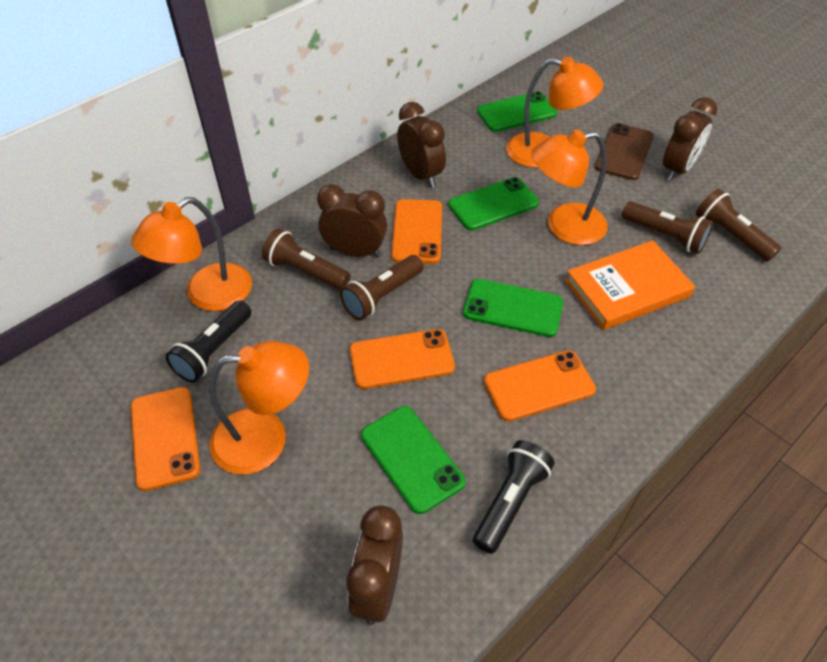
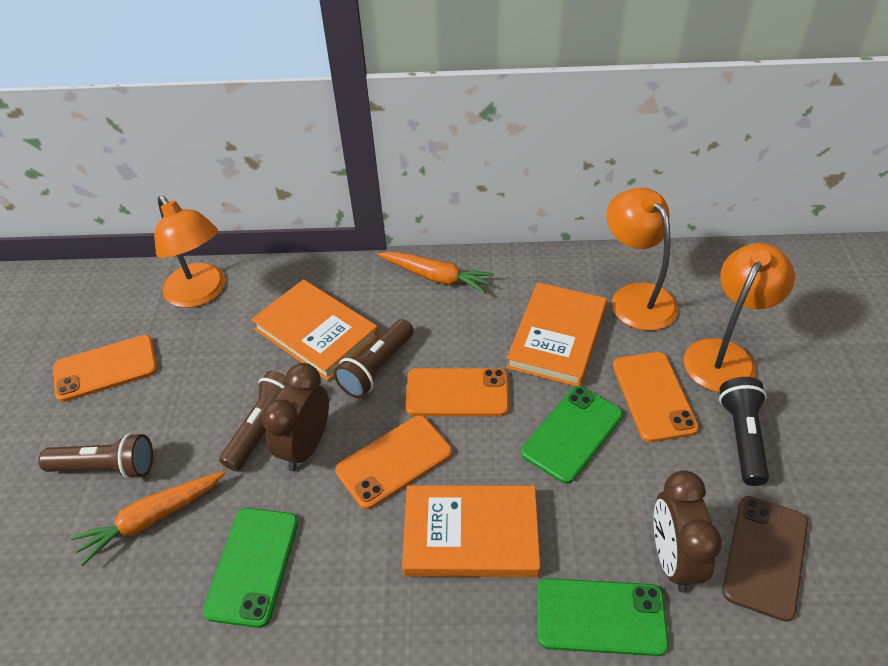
black flashlight: [166,300,251,382] [473,440,555,554] = 2 -> [719,377,769,486] = 1
brown clock: [317,184,387,257] [347,506,403,625] [397,102,446,188] [663,97,717,181] = 4 -> [261,363,329,471] [654,470,722,593] = 2
brown flashlight: [262,229,351,290] [340,255,424,320] [622,201,713,254] [696,189,781,261] = 4 -> [38,433,153,479] [219,371,288,471] [334,319,414,398] = 3
green phone: [361,406,466,514] [449,177,539,230] [463,279,563,337] [477,91,558,132] = 4 -> [203,508,298,628] [521,386,623,484] [537,578,669,656] = 3
orange book: [565,240,695,330] = 1 -> [251,279,379,381] [402,485,540,577] [506,282,607,386] = 3
orange carrot: none = 0 -> [70,471,225,566] [378,252,494,294] = 2
orange lamp: [131,197,252,311] [209,341,309,474] [506,57,603,168] [531,129,608,245] = 4 -> [154,195,225,308] [606,188,678,331] [684,243,795,392] = 3

